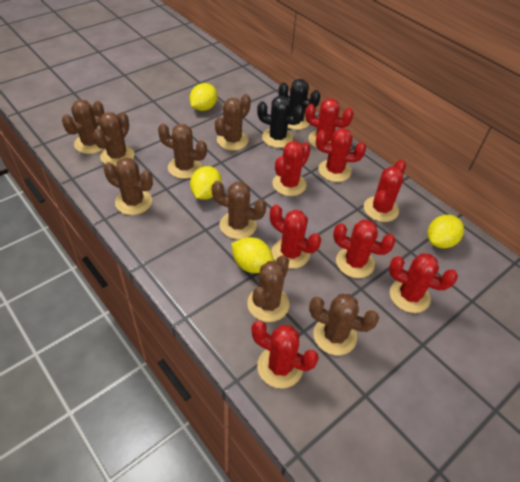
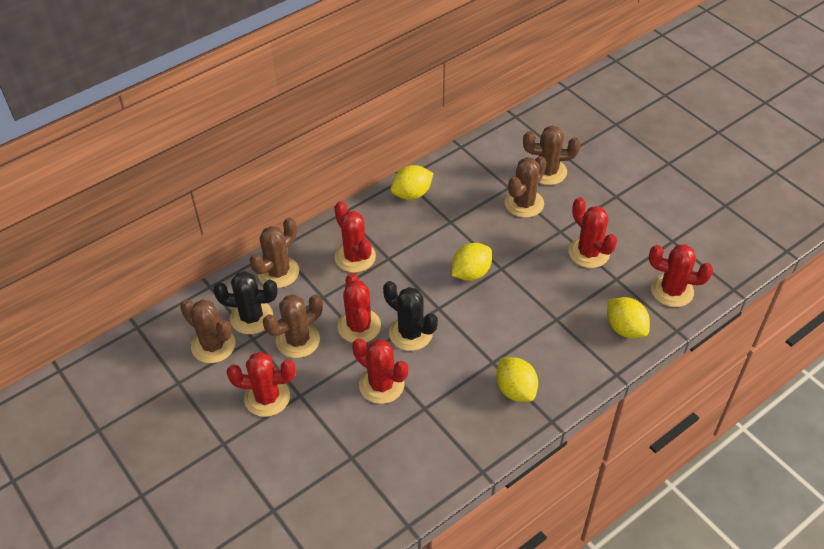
brown cactus: [62,100,104,154] [93,112,135,167] [104,158,153,215] [158,123,207,179] [211,181,267,239] [215,94,251,151] [247,255,290,322] [309,294,379,355] = 8 -> [180,299,236,363] [250,218,299,288] [263,294,323,358] [505,156,546,218] [523,125,581,185] = 5
red cactus: [251,321,319,388] [270,205,321,269] [273,141,311,196] [305,98,354,148] [316,128,366,182] [333,220,396,278] [364,160,406,222] [389,253,458,313] = 8 -> [226,352,296,417] [334,201,376,273] [337,273,381,343] [352,338,408,404] [568,197,617,268] [649,244,713,307] = 6

